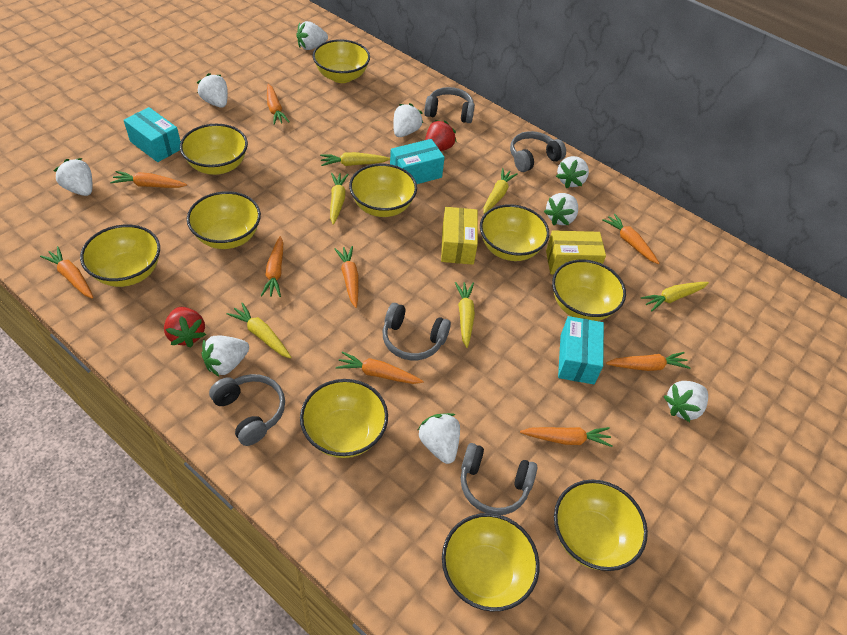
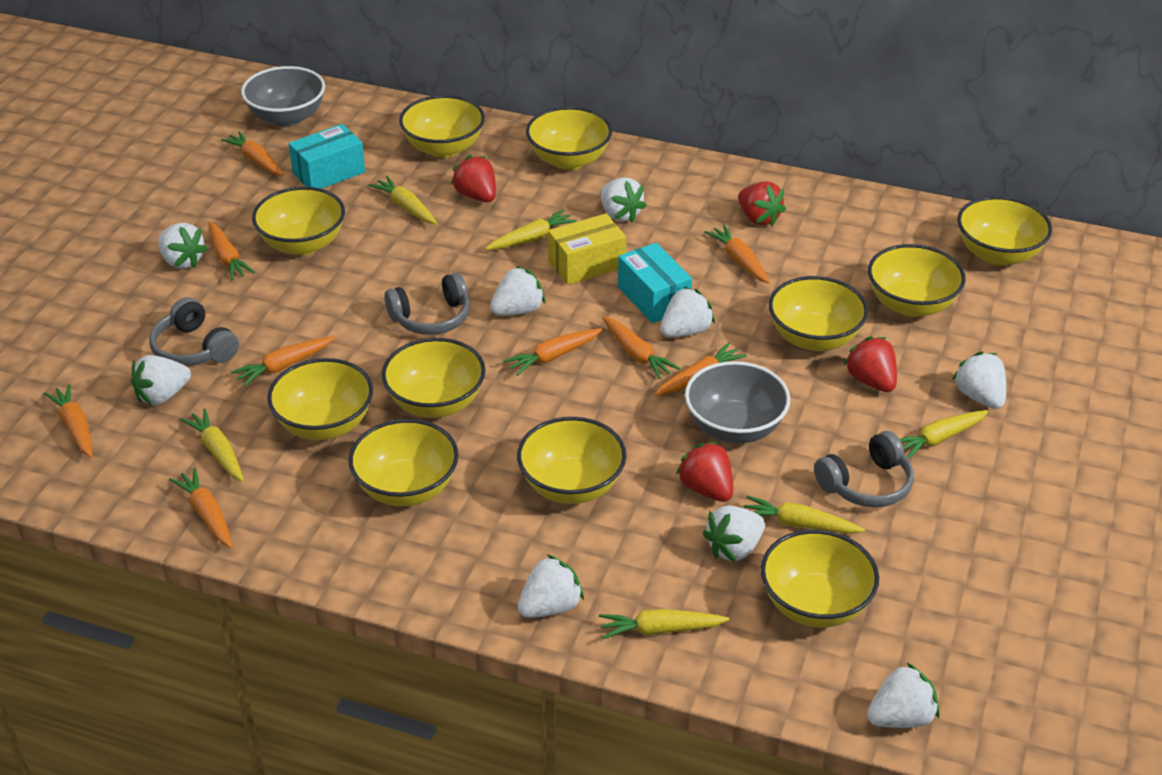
grey bowl: none = 0 -> [241,66,325,127] [685,361,790,444] = 2
grey headphones: [209,374,285,446] [383,303,451,360] [424,87,475,123] [461,443,537,515] [510,131,566,172] = 5 -> [149,297,239,366] [385,273,470,335] [814,431,914,508] = 3
red strawberry: [164,307,206,347] [425,120,457,151] = 2 -> [451,155,496,202] [676,442,733,502] [738,181,786,226] [844,336,897,392] = 4
turquoise box: [124,107,181,162] [390,139,445,184] [558,316,604,384] = 3 -> [289,124,365,189] [618,243,692,323] = 2
yellow bowl: [80,225,160,287] [180,124,248,175] [187,191,261,249] [300,379,388,458] [313,39,370,83] [349,164,417,217] [442,513,540,612] [480,204,549,261] [552,260,626,321] [554,480,648,571] = 10 -> [252,187,345,255] [267,358,373,440] [349,419,459,506] [382,338,486,418] [399,95,485,158] [517,417,626,504] [526,107,612,170] [761,530,879,628] [769,276,868,351] [868,244,966,317] [957,196,1052,266] = 11
yellow box: [441,207,478,265] [546,230,606,274] = 2 -> [548,213,626,285] = 1

